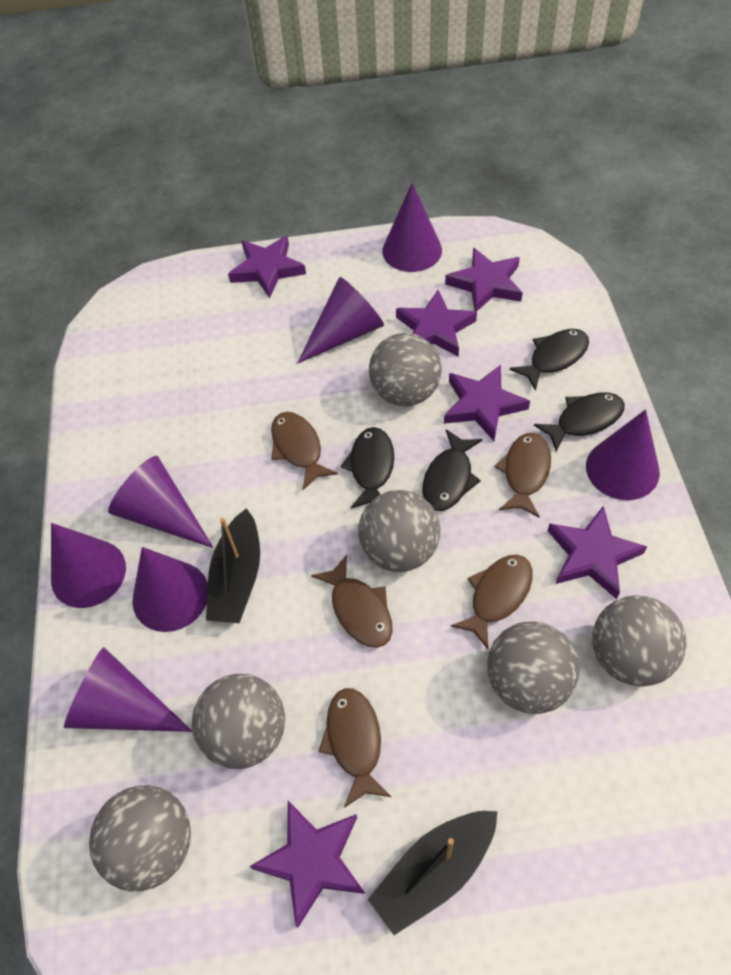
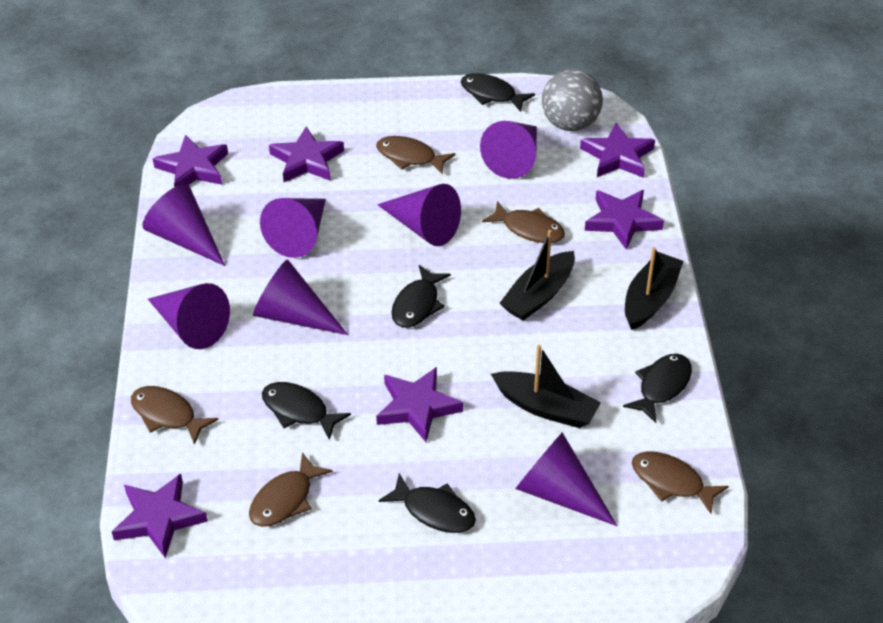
black boat: [206,508,260,623] [368,811,498,935] = 2 -> [491,345,601,428] [499,230,575,321] [625,247,684,330] = 3
black fish: [341,427,394,509] [422,429,482,511] [509,329,589,391] [534,392,625,452] = 4 -> [262,382,351,440] [379,473,476,533] [391,265,451,328] [461,73,535,112] [623,354,692,423] = 5
grey ball: [89,785,191,892] [192,674,285,769] [358,490,440,572] [369,333,442,406] [487,621,580,714] [592,595,687,686] = 6 -> [542,69,603,131] = 1

